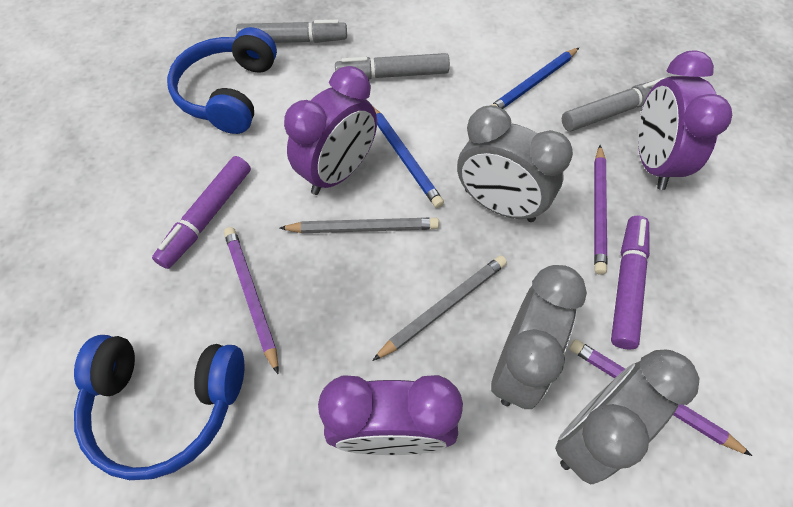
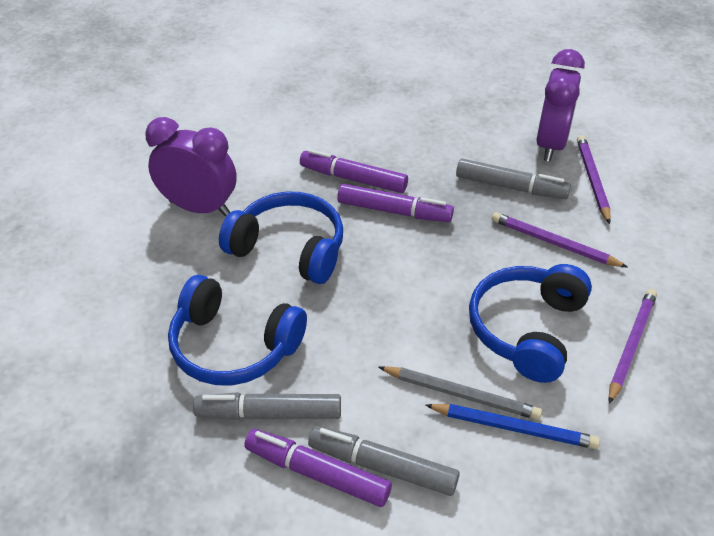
blue headphones: [74,335,245,480] [167,27,277,134] = 2 -> [168,275,307,385] [219,192,343,284] [469,264,592,383] = 3
blue pencil: [373,107,444,208] [492,48,579,109] = 2 -> [425,404,600,449] = 1
grey clock: [457,105,573,222] [491,265,587,409] [555,350,699,484] = 3 -> none = 0
grey pencil: [280,218,439,233] [372,255,507,361] = 2 -> [379,366,542,420] = 1
purple clock: [284,66,377,195] [318,375,463,455] [638,50,732,190] = 3 -> [145,117,237,216] [536,49,585,161] = 2
purple marker: [152,156,251,269] [611,215,650,349] = 2 -> [244,429,392,507] [300,149,408,193] [337,184,454,222] = 3

